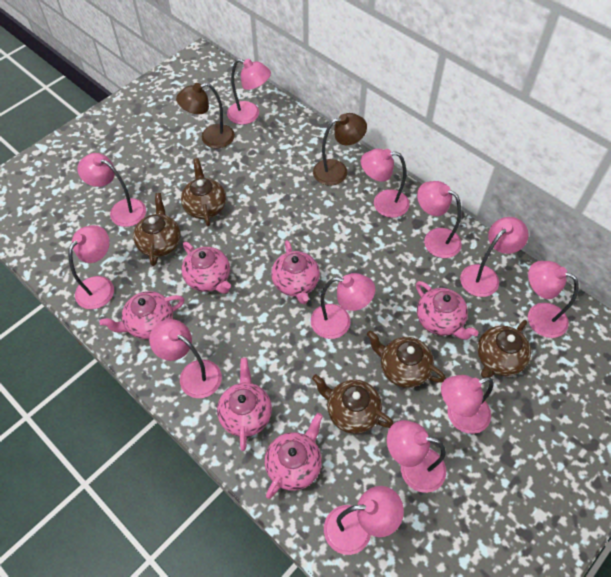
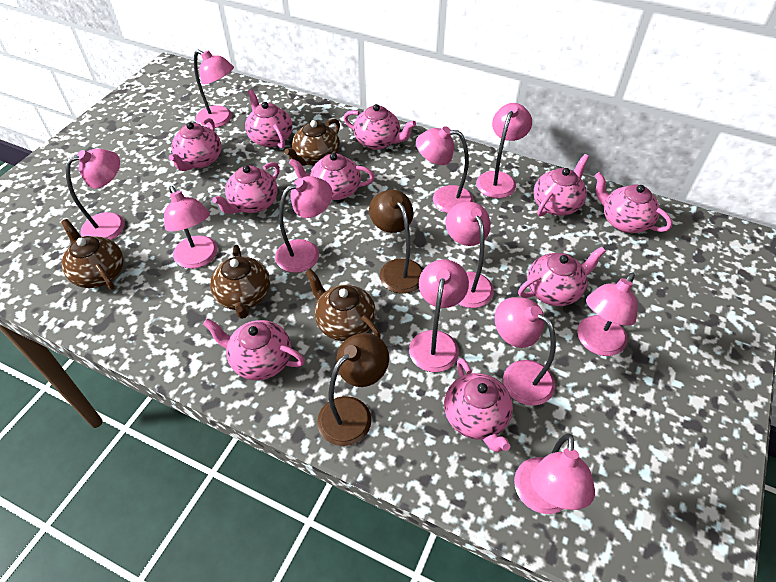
brown teapot: [133,193,181,266] [181,158,226,226] [312,374,394,434] [367,331,446,388] [477,320,531,378] = 5 -> [61,219,124,290] [210,245,270,319] [284,119,340,166] [305,268,381,341] = 4
pink lamp: [68,225,114,309] [78,153,146,227] [149,319,222,398] [227,59,271,125] [311,273,375,339] [324,486,404,555] [361,149,410,218] [387,420,446,493] [417,181,462,258] [441,375,494,434] [460,217,529,297] [528,261,578,338] = 12 -> [66,148,125,240] [164,186,218,269] [194,50,234,128] [275,176,332,273] [409,259,469,372] [416,126,473,213] [446,202,494,308] [476,103,532,198] [494,297,556,406] [514,433,595,514] [577,272,638,356] = 11
pink teapot: [99,291,185,339] [182,242,231,294] [217,358,272,451] [265,413,323,499] [271,240,320,304] [416,281,478,340] = 6 -> [169,118,222,171] [203,319,305,380] [212,162,280,214] [245,89,292,148] [289,153,375,200] [344,104,416,150] [444,358,513,452] [518,247,606,306] [533,154,589,217] [595,172,672,233] = 10

